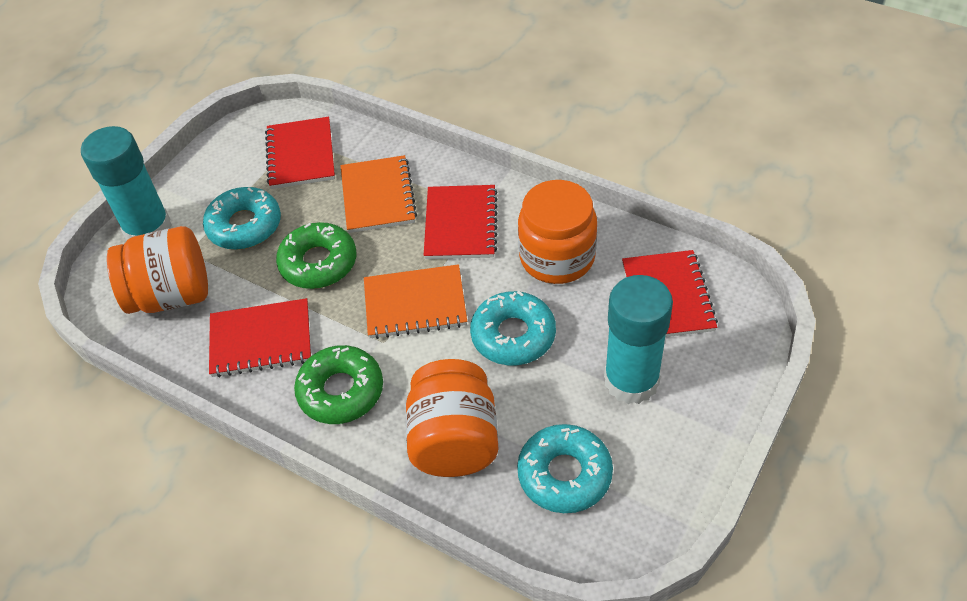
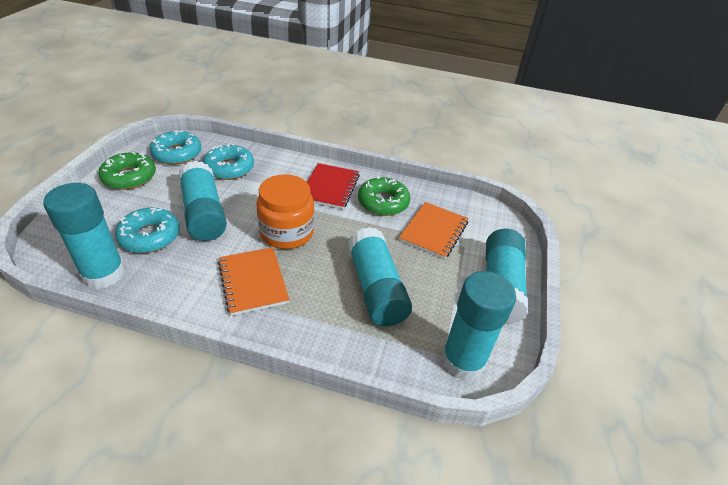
orange jar: [107,226,208,314] [406,359,499,477] [518,180,597,284] = 3 -> [256,174,314,249] = 1
red notebook: [209,298,311,377] [265,117,335,189] [424,185,497,259] [622,250,718,337] = 4 -> [307,163,360,209] = 1
turquoise glue stick: [81,126,172,240] [604,275,673,404] = 2 -> [43,183,125,289] [178,161,227,241] [348,227,412,327] [441,271,516,381] [486,229,528,324] = 5

